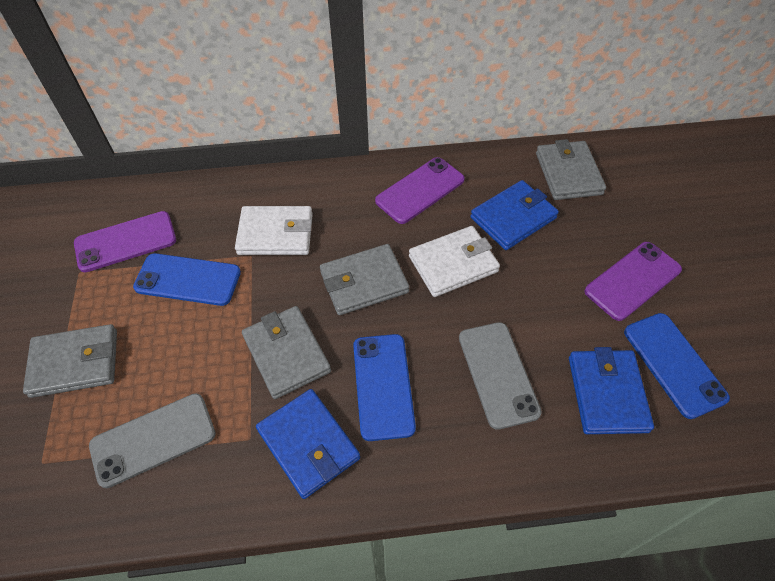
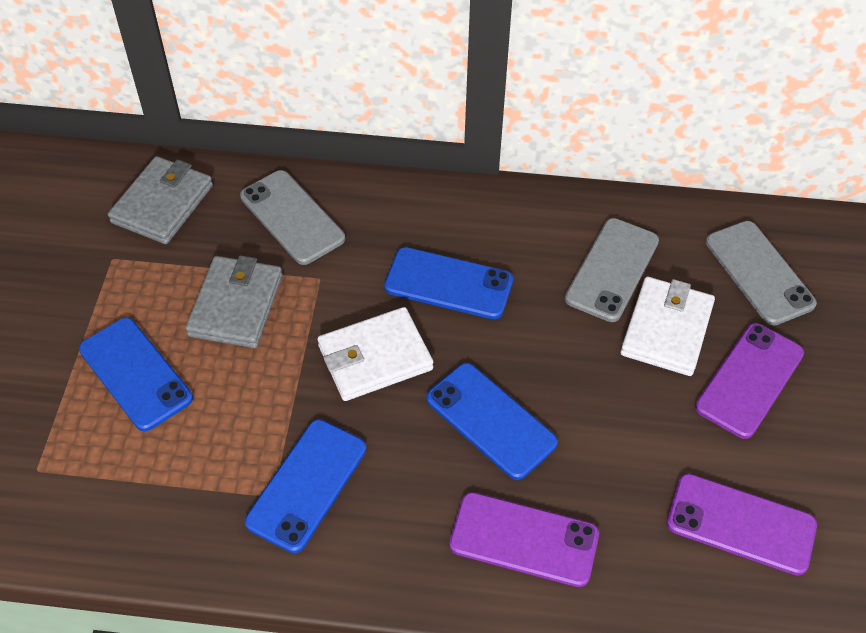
blue phone: [133,253,241,306] [353,334,416,441] [624,313,730,419] = 3 -> [79,317,193,431] [245,419,366,553] [384,247,513,319] [426,363,558,480] = 4
blue wallet: [256,389,360,499] [470,180,559,250] [569,347,654,434] = 3 -> none = 0
grey phone: [89,393,216,488] [459,322,542,430] = 2 -> [240,170,345,265] [565,218,659,322] [706,221,817,326] = 3
grey wallet: [23,324,117,398] [242,306,331,399] [320,244,409,315] [536,139,606,200] = 4 -> [108,156,213,244] [185,255,283,348] = 2

